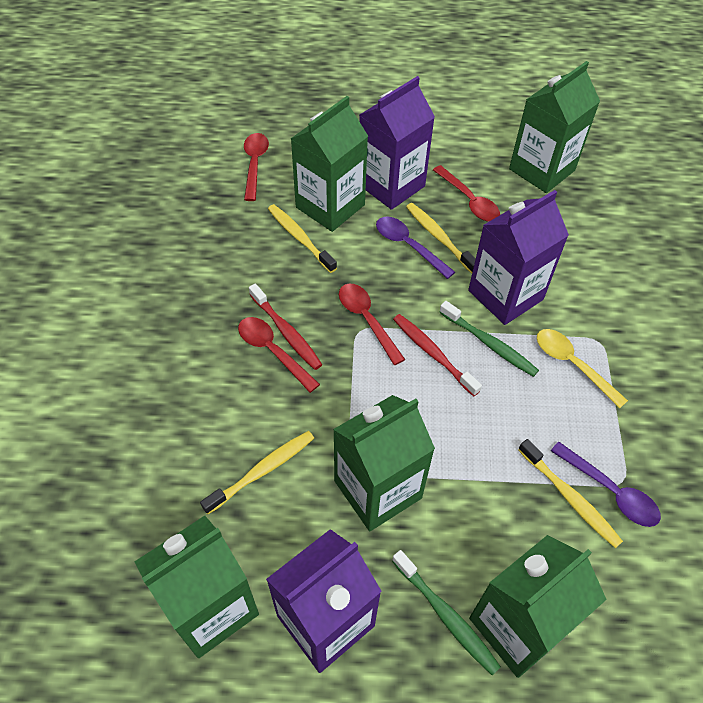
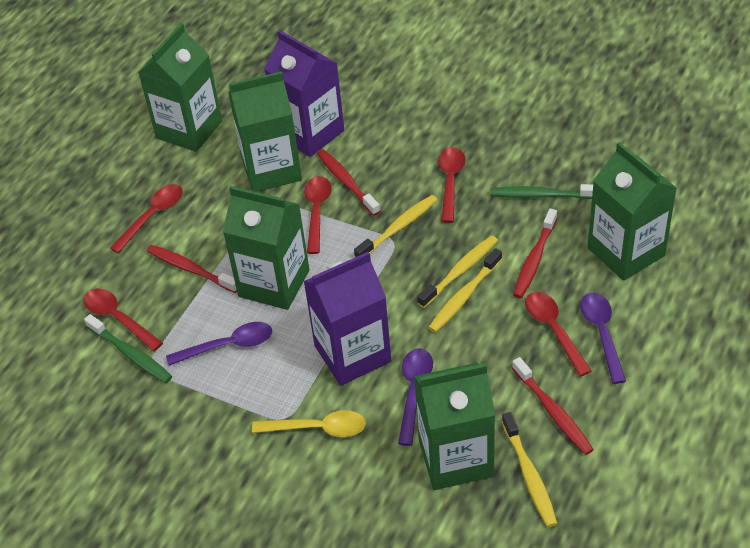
purple carton: [266,529,382,673] [359,76,435,210] [468,190,569,325] = 3 -> [264,30,344,157] [303,252,391,386] = 2
purple spoon: [376,217,455,279] [551,442,661,527] = 2 -> [166,322,272,366] [398,348,433,446] [580,293,626,384] = 3
red spoon: [238,317,320,393] [244,133,269,201] [339,284,405,365] [433,165,500,221] = 4 -> [83,289,163,351] [110,184,183,253] [304,176,332,254] [438,147,466,223] [525,292,591,377] = 5
red toothbrush: [249,284,322,370] [393,314,482,396] = 2 -> [147,245,237,293] [317,149,380,216] [512,357,594,455] [513,209,557,298] = 4

